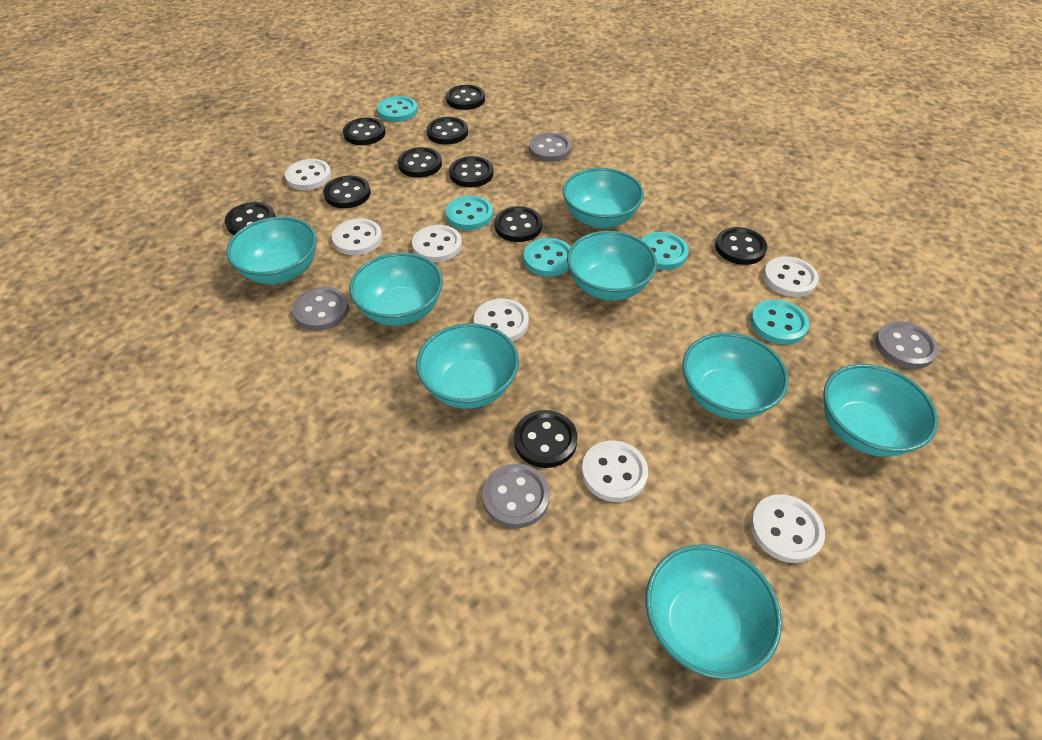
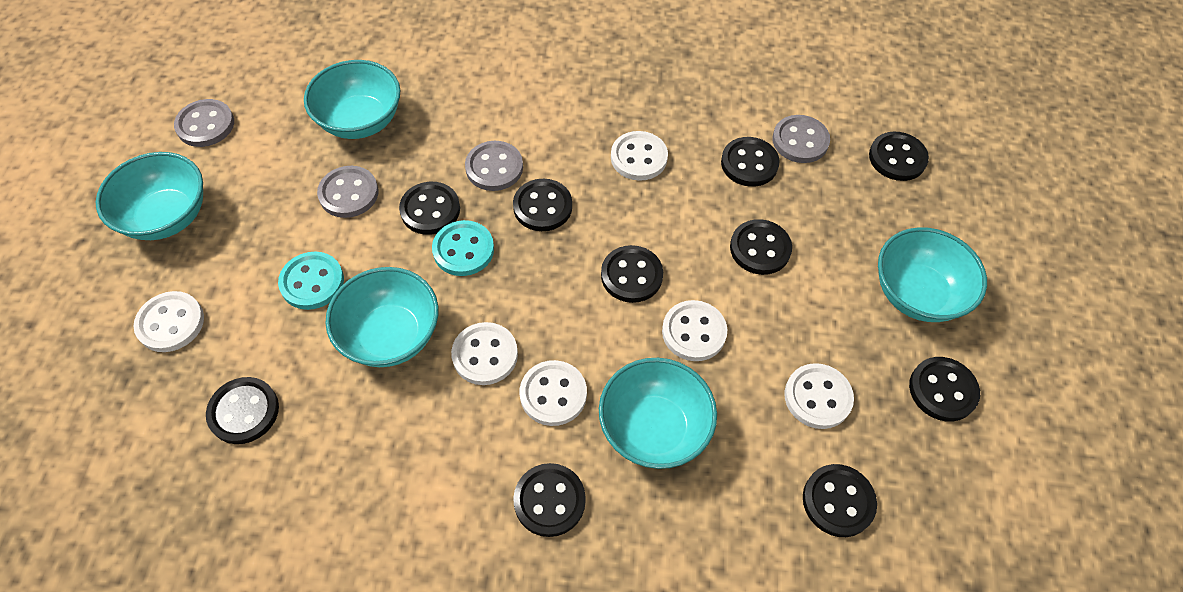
turquoise bowl: [226,217,317,284] [349,253,443,326] [416,323,519,409] [563,168,644,229] [567,231,657,301] [646,544,782,679] [683,332,789,419] [823,364,938,457] = 8 -> [96,152,203,240] [304,60,400,139] [325,267,438,367] [599,358,717,469] [878,227,987,322] = 5
turquoise button: [377,96,418,122] [446,195,493,230] [524,238,571,277] [641,232,689,270] [751,299,809,345] = 5 -> [278,252,344,310] [432,220,494,276] = 2
white button: [285,159,331,190] [332,218,382,255] [412,225,462,262] [474,298,529,342] [582,440,648,502] [750,494,825,563] [763,256,819,297] = 7 -> [134,291,204,352] [451,322,518,385] [520,360,587,426] [611,131,668,181] [662,300,727,361] [784,363,854,429] = 6

